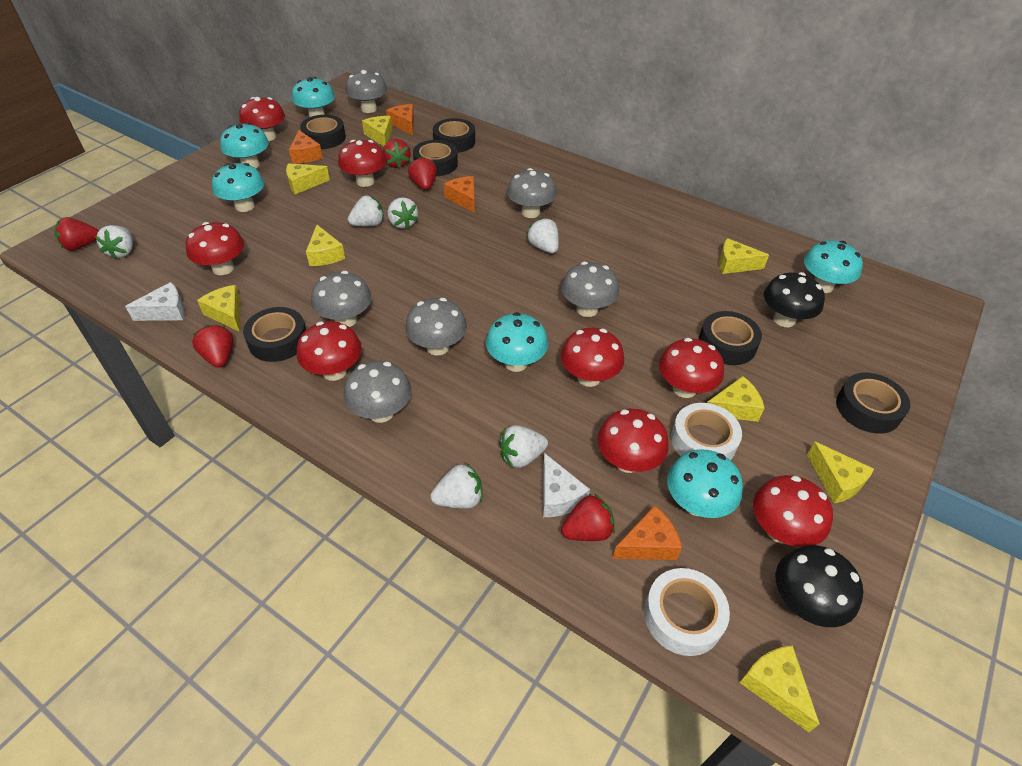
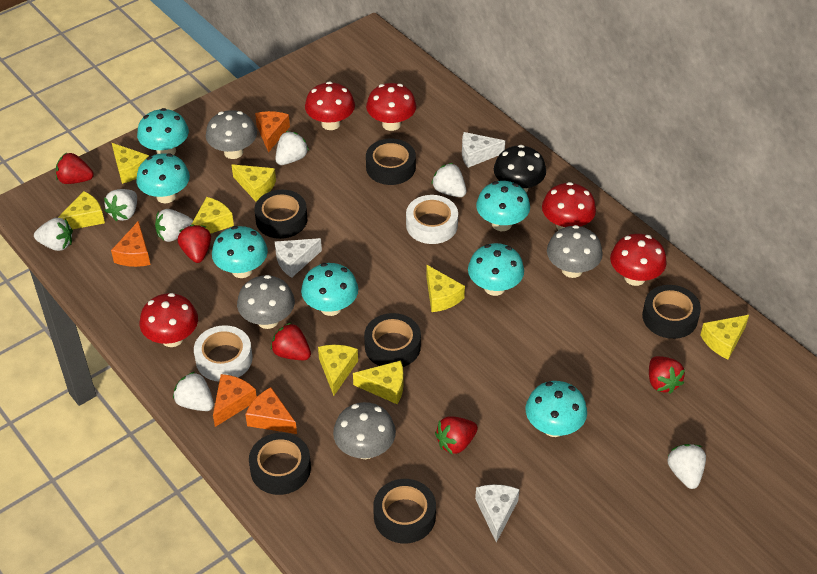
black mushroom: [764,272,825,327] [775,545,863,627] = 2 -> [494,145,546,193] = 1
grey mushroom: [311,271,371,327] [344,361,412,423] [345,70,387,113] [405,298,467,355] [507,168,557,218] [561,262,619,317] = 6 -> [206,110,257,159] [237,275,295,329] [333,402,396,459] [547,225,603,278] = 4
red mushroom: [186,222,244,275] [239,97,285,141] [297,321,362,381] [338,140,386,187] [561,328,624,387] [597,409,669,473] [659,338,724,398] [753,475,833,547] = 8 -> [140,293,198,347] [305,81,355,130] [366,83,416,131] [542,182,596,230] [610,234,667,286] = 5
turquoise mushroom: [212,163,264,212] [220,123,269,168] [292,77,335,117] [486,312,548,372] [667,449,743,518] [804,241,863,293] = 6 -> [136,153,190,203] [137,108,189,155] [212,226,268,278] [301,263,358,316] [468,243,524,296] [476,181,530,231] [526,381,587,437] = 7
white cheese: [125,282,185,321] [543,453,590,517] = 2 -> [275,238,322,278] [462,132,505,168] [475,484,520,543] = 3
white strawberry: [95,225,133,259] [348,195,384,226] [388,197,418,229] [430,463,482,509] [499,425,548,468] [527,218,559,253] = 6 -> [34,218,73,251] [104,189,137,222] [155,209,193,242] [173,372,214,411] [275,131,309,165] [431,163,466,197] [667,444,706,489] = 7

